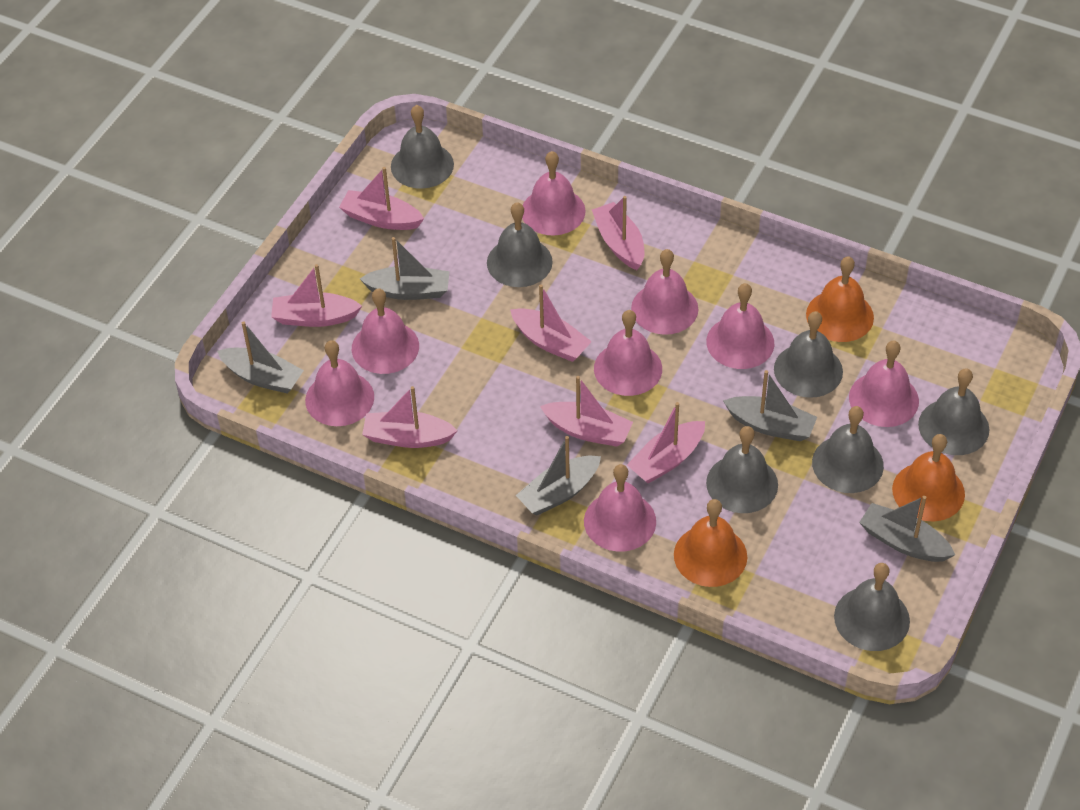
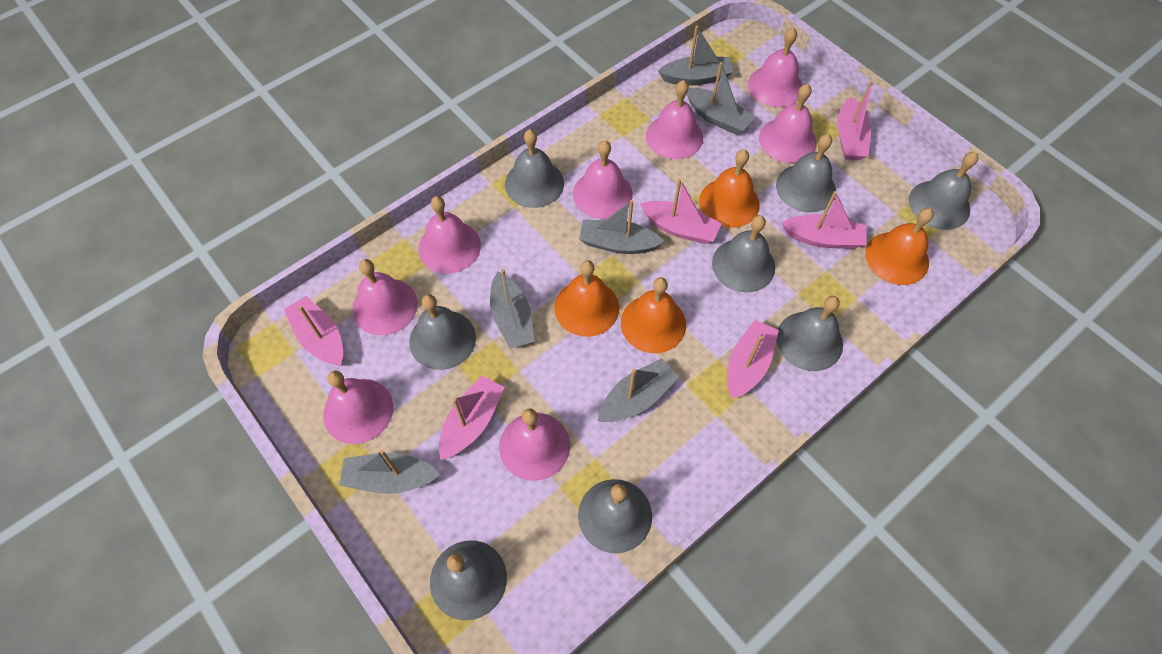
grey bell: [391,105,454,189] [487,202,553,287] [706,426,778,513] [774,311,843,398] [812,406,884,493] [834,563,910,651] [918,368,990,455] = 7 -> [409,294,476,370] [430,540,507,620] [505,129,564,208] [578,479,652,553] [712,215,775,292] [776,134,836,212] [776,296,843,371] [909,152,979,230] = 8
grey boat: [217,321,304,394] [360,237,450,300] [516,436,601,515] [723,370,817,441] [859,496,955,562] = 5 -> [339,450,440,494] [490,269,535,349] [579,200,665,254] [598,358,679,422] [658,26,733,86] [687,62,755,135] = 6
orange bell: [674,499,747,587] [806,256,874,342] [892,434,965,521] = 3 -> [554,260,619,337] [621,277,686,353] [699,150,760,228] [865,208,934,285] = 4
pink boat: [271,264,362,327] [339,167,424,230] [362,386,458,448] [510,284,592,362] [540,376,633,447] [592,196,645,270] [627,402,705,484] = 7 -> [284,296,343,366] [439,375,504,460] [640,178,722,244] [727,320,779,399] [782,191,867,249] [837,81,873,160] = 6

